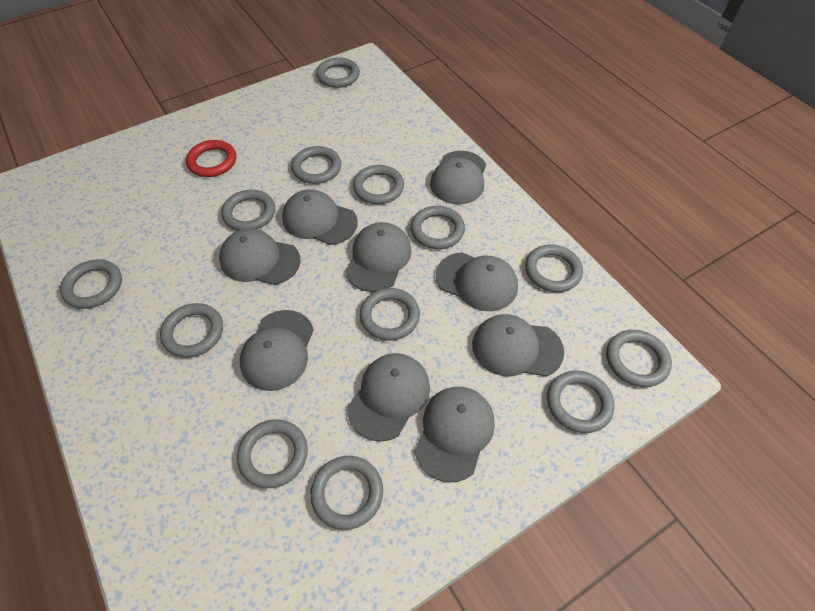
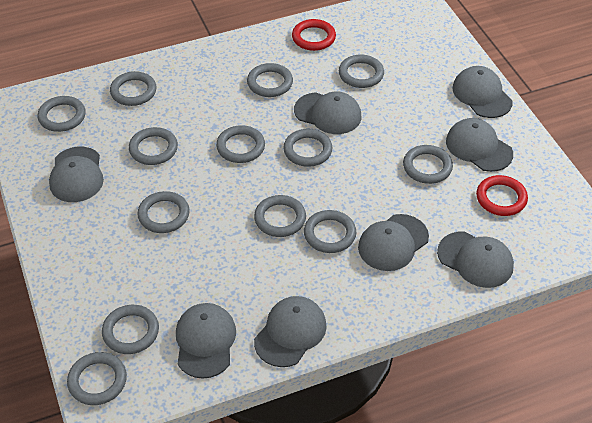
grey cap: [219,229,300,285] [240,310,314,391] [282,189,358,245] [345,222,412,292] [347,353,430,442] [415,387,495,482] [430,151,486,205] [436,252,518,311] [472,314,564,377] = 9 -> [49,147,104,202] [176,303,236,379] [254,296,327,367] [294,91,362,134] [358,214,429,271] [437,231,514,288] [446,118,513,172] [453,66,513,118] = 8
red ring: [186,140,236,177] = 1 -> [292,19,336,51] [476,175,528,216] = 2

